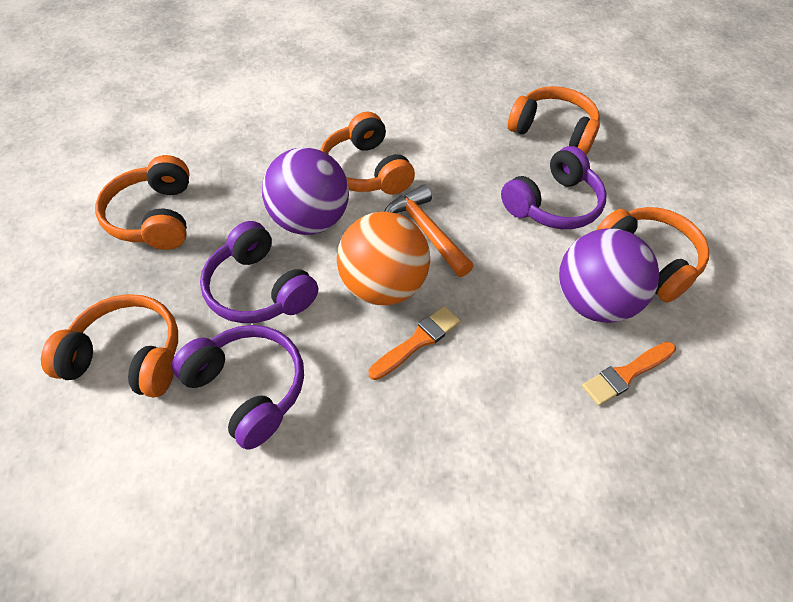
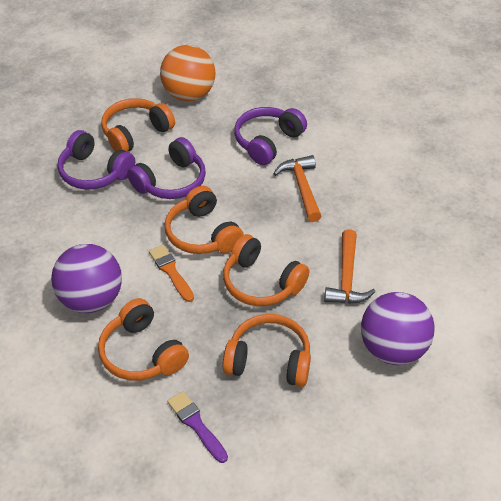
orange brush: [369,306,461,380] [582,342,676,406] = 2 -> [149,244,194,302] = 1
orange hammer: [384,184,474,277] = 1 -> [273,155,321,222] [324,229,375,304] = 2
purple brush: none = 0 -> [167,391,228,463] = 1

